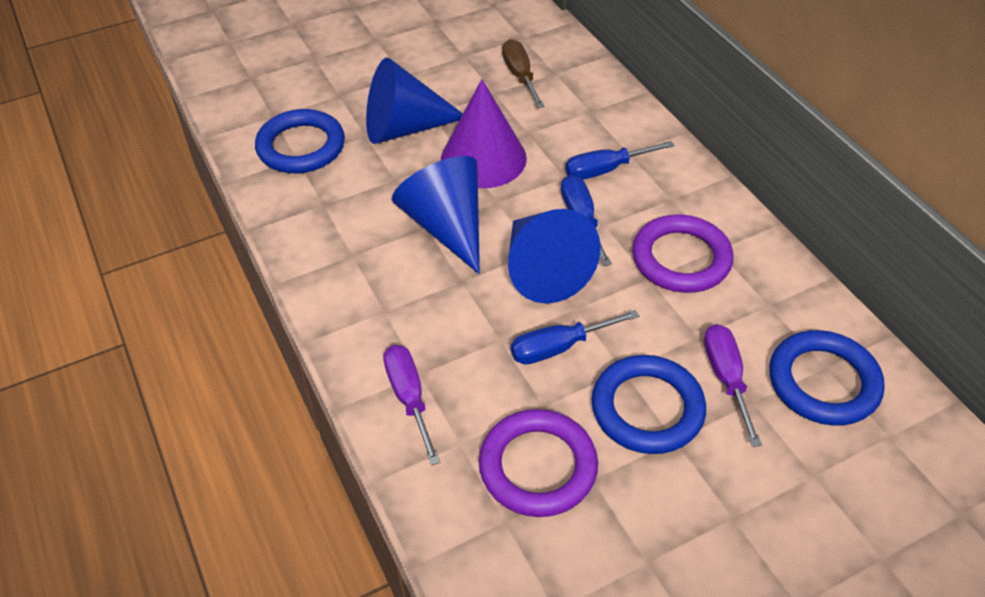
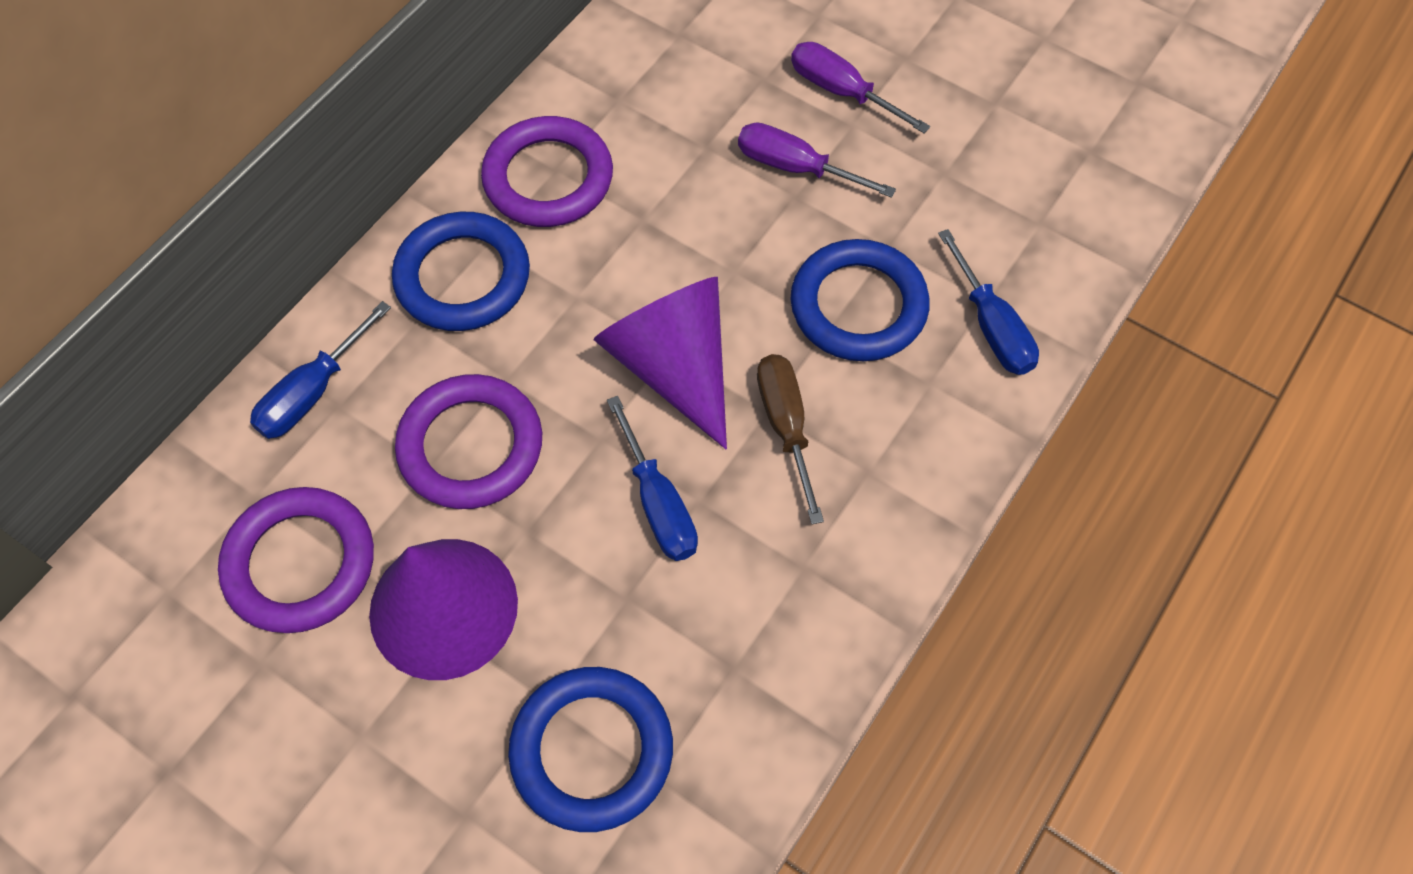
blue cone: [366,57,463,144] [392,156,480,274] [508,209,601,304] = 3 -> none = 0
purple cone: [441,79,527,188] = 1 -> [369,539,518,680] [593,277,727,449] = 2
purple ring: [479,409,598,517] [632,215,733,293] = 2 -> [218,487,374,633] [395,374,542,509] [481,116,613,227] = 3

